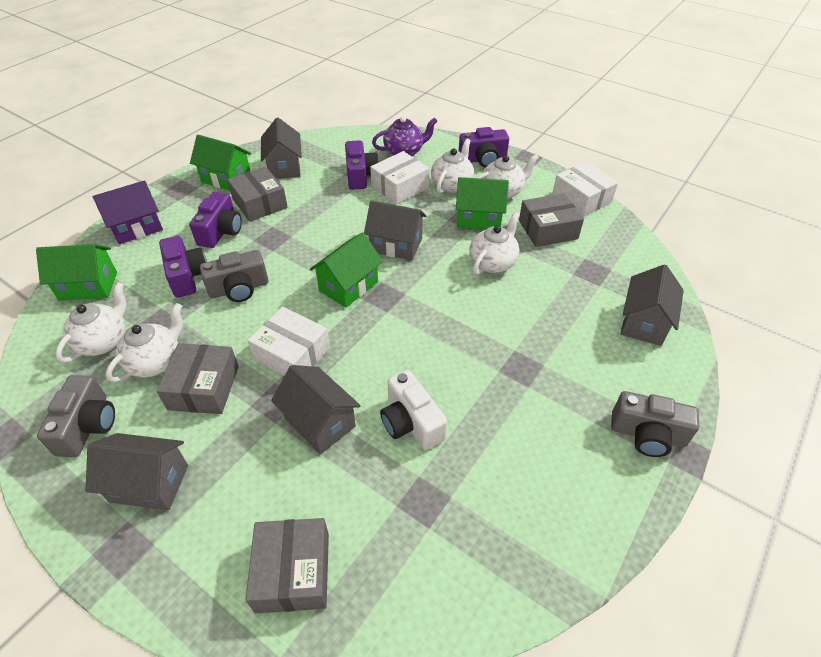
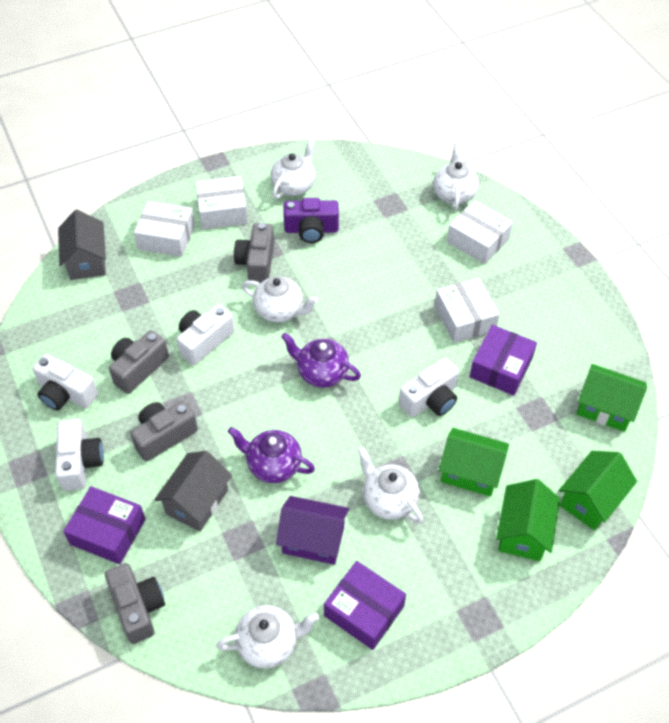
grey box: [156,343,239,414] [227,166,288,222] [245,518,329,613] [519,193,584,247] = 4 -> none = 0
grey camera: [37,375,115,457] [200,250,268,302] [611,391,699,457] = 3 -> [105,563,165,644] [109,330,169,394] [130,401,198,462] [234,223,274,283] = 4
grey house: [86,433,188,510] [261,118,302,179] [271,365,361,454] [364,200,427,261] [621,264,684,346] = 5 -> [58,210,106,280] [154,451,232,532] = 2
purple box: none = 0 -> [63,486,146,564] [324,561,406,650] [470,325,537,396] = 3
purple camera: [159,236,207,298] [189,192,242,248] [345,140,379,190] [459,127,509,168] = 4 -> [283,198,339,243] = 1
purple teapot: [372,116,437,156] = 1 -> [228,427,315,483] [281,333,361,388] = 2
white box: [247,307,330,376] [370,151,429,205] [552,162,618,217] = 3 -> [134,201,195,257] [195,176,248,229] [435,278,500,343] [447,200,513,264] = 4
white camera: [380,370,447,450] = 1 -> [33,354,98,411] [55,419,104,491] [177,304,235,365] [399,358,459,417] = 4

